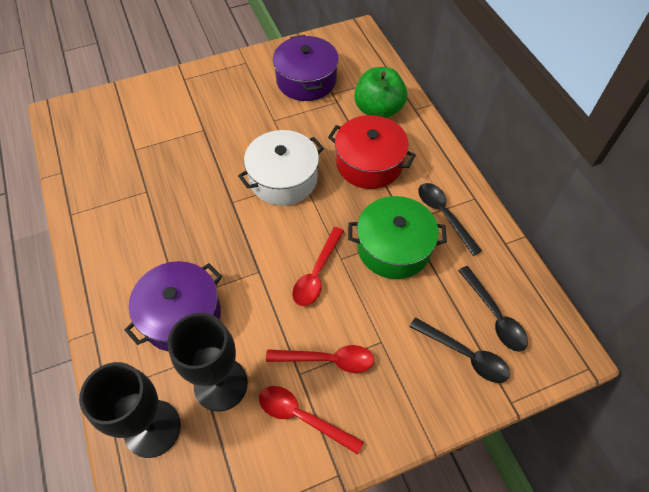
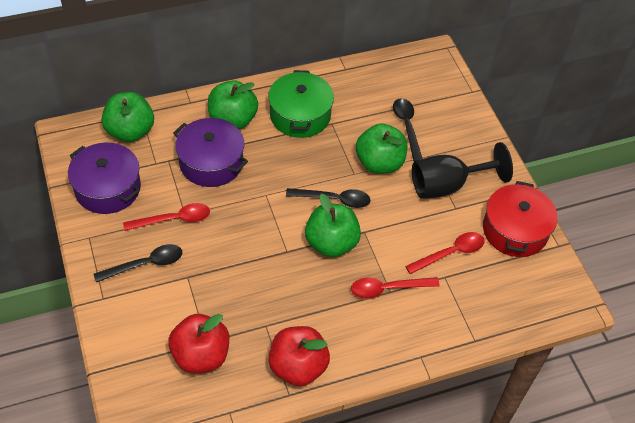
black goblet: [79,362,181,458] [167,313,248,412] = 2 -> [412,142,513,199] = 1
green apple: [354,67,407,118] = 1 -> [102,92,154,142] [208,80,258,129] [305,194,361,257] [356,123,408,174] = 4
red apple: none = 0 -> [168,314,229,374] [269,326,330,386] = 2
white pot: [238,130,324,206] = 1 -> none = 0

